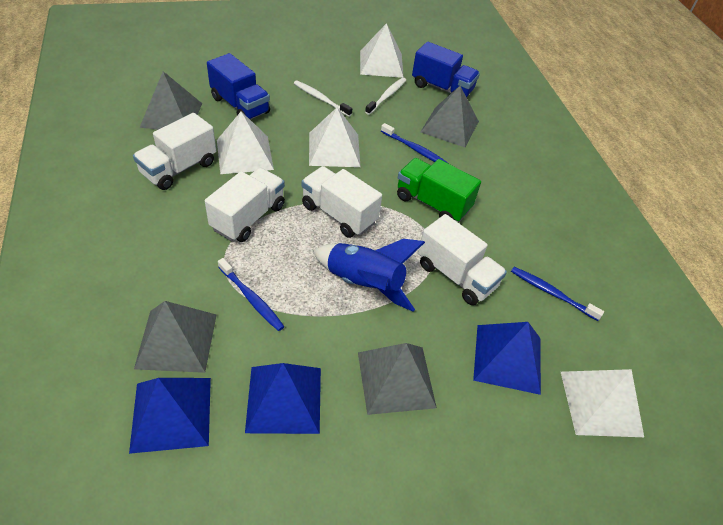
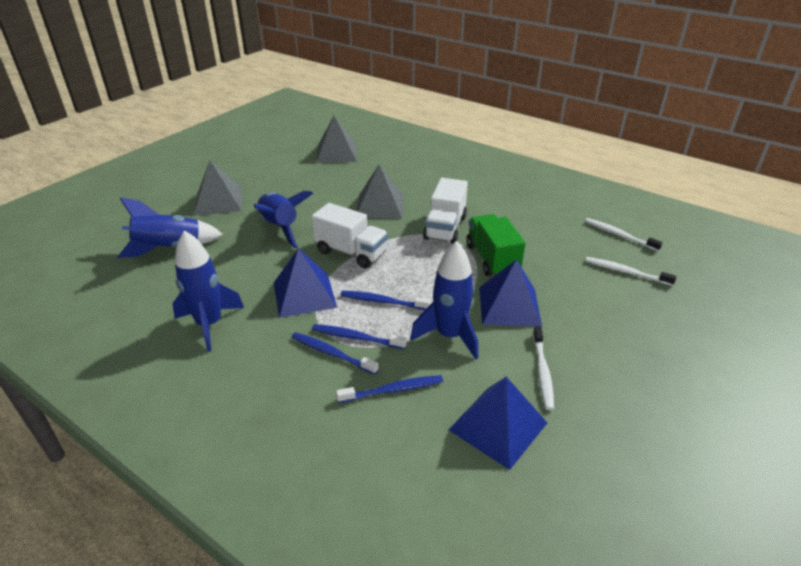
blue rocket: [313,239,425,312] = 1 -> [118,197,223,258] [172,230,244,352] [253,191,313,248] [410,241,478,360] = 4
blue toothbrush: [218,258,285,331] [381,123,449,164] [511,267,604,321] = 3 -> [292,332,379,375] [312,324,407,349] [336,375,443,403] [341,291,431,310] = 4
blue truck: [207,53,270,120] [412,42,480,97] = 2 -> none = 0
grey pyramid: [134,301,216,373] [139,71,202,130] [358,343,437,415] [421,86,479,147] = 4 -> [194,160,243,215] [316,116,357,163] [357,164,404,219] = 3
white pyramid: [217,112,274,174] [309,108,361,167] [360,23,403,78] [561,369,644,437] = 4 -> none = 0
white toothbrush: [294,81,352,117] [365,77,406,115] = 2 -> [533,326,554,410] [585,218,663,251] [585,257,677,286] = 3
white truck: [133,113,216,190] [205,168,285,242] [301,166,382,238] [418,214,507,305] = 4 -> [311,203,388,268] [423,178,468,244] = 2

